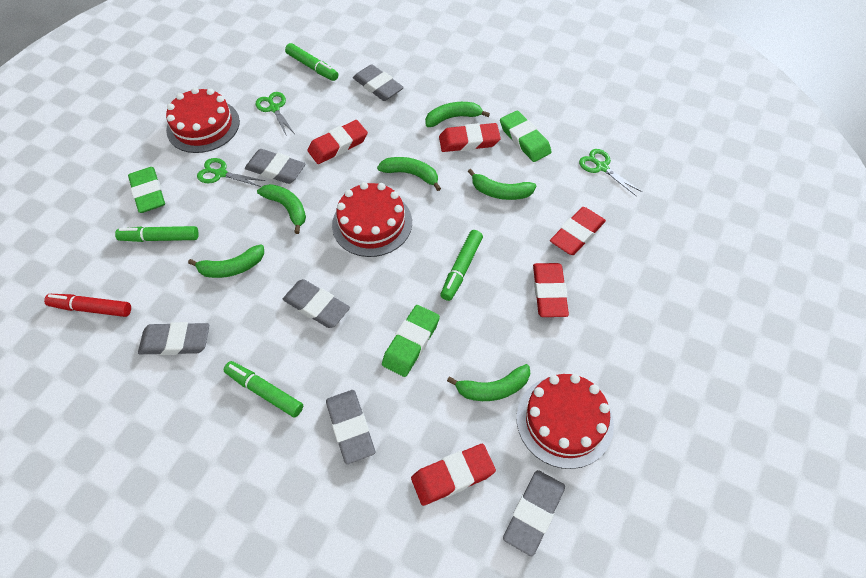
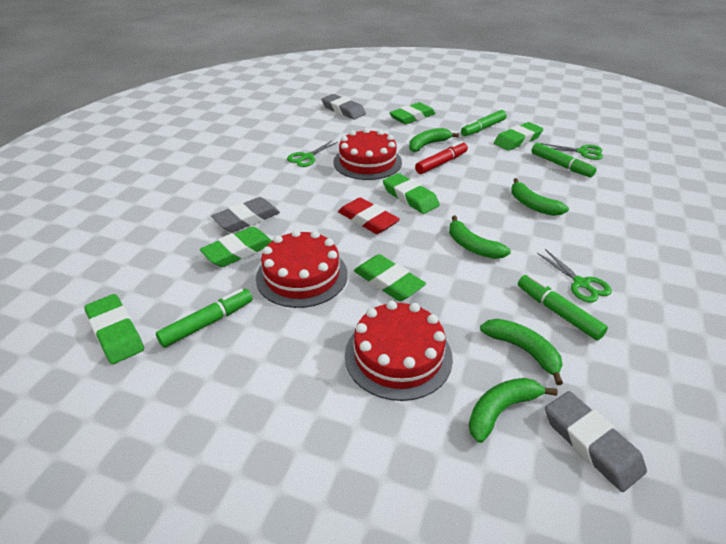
green banana: [188,244,264,278] [257,184,306,234] [377,157,441,191] [425,102,490,127] [447,364,530,401] [468,169,536,200] = 6 -> [409,128,459,152] [449,215,511,259] [469,378,558,443] [480,319,563,385] [511,178,569,216] = 5
green eraser: [128,167,165,213] [382,305,440,377] [500,111,552,162] = 3 -> [84,294,144,364] [200,227,272,267] [354,254,426,301] [383,173,440,214] [389,102,435,124] [494,122,543,151] = 6
grey eraser: [138,322,209,355] [245,149,305,184] [283,279,350,328] [326,390,375,464] [353,64,404,101] [503,470,565,556] = 6 -> [211,197,280,232] [322,94,366,119] [545,391,647,492] = 3
red eraser: [307,120,368,164] [411,444,496,506] [439,123,501,152] [533,263,569,317] [550,207,606,255] = 5 -> [338,197,400,234] = 1

